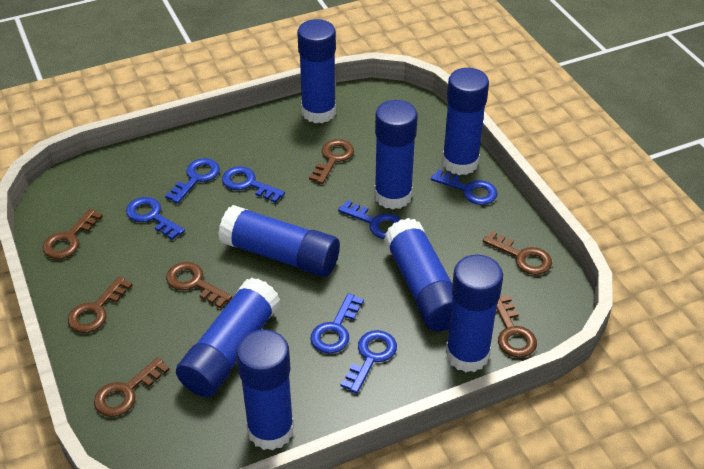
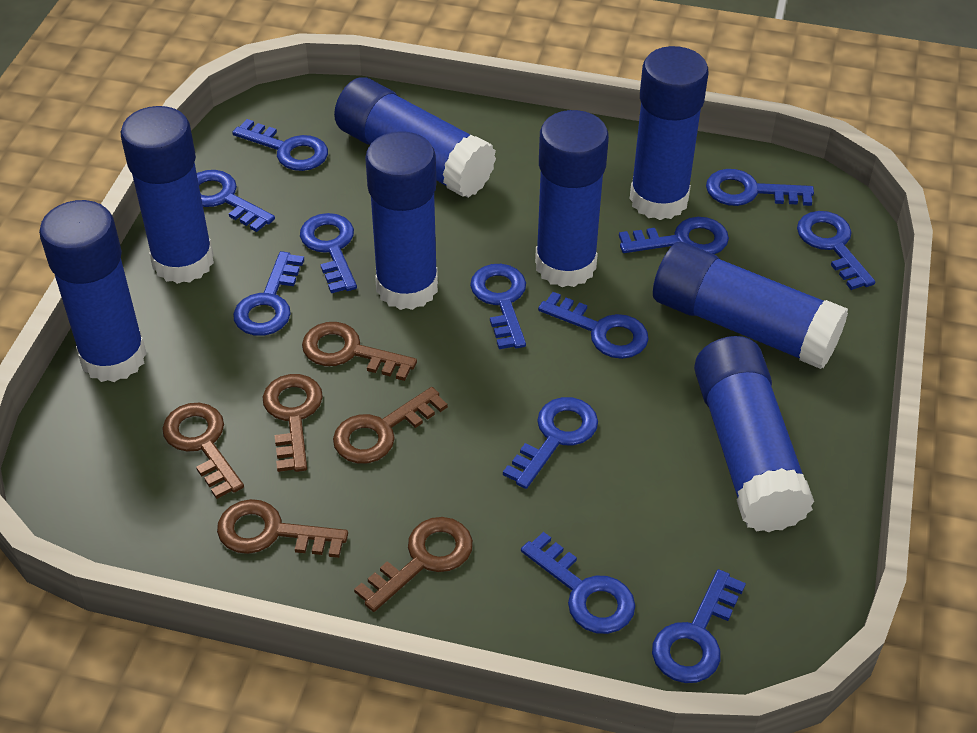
blue key: [126,197,185,240] [165,158,220,204] [222,166,285,203] [311,293,364,354] [338,200,401,239] [341,330,397,394] [431,169,498,205] = 7 -> [197,170,275,232] [232,119,328,171] [233,251,304,336] [300,213,357,293] [470,264,526,349] [503,397,598,489] [521,532,635,634] [538,292,649,359] [619,217,729,254] [652,569,746,683] [706,169,814,206] [797,211,875,290] = 12
brown key: [43,209,103,259] [68,276,132,333] [94,357,170,417] [166,262,232,308] [309,139,354,184] [483,231,552,275] [496,295,537,358] = 7 -> [162,403,244,499] [217,499,348,558] [263,374,323,472] [302,322,417,381] [333,387,448,464] [354,517,473,612] = 6

